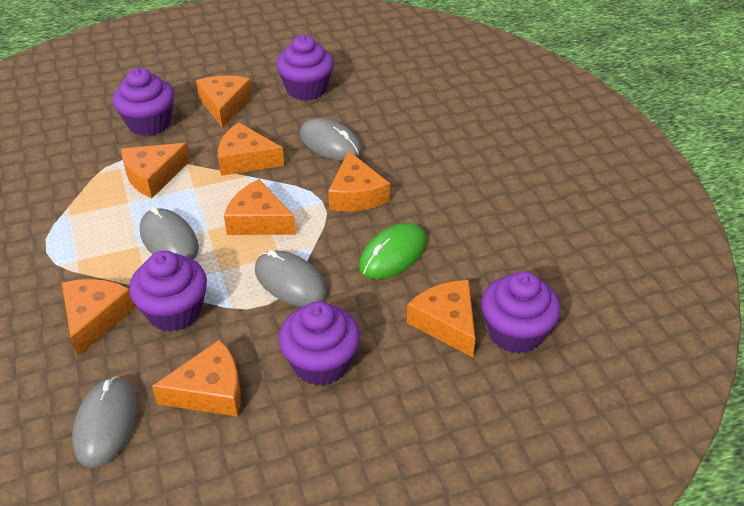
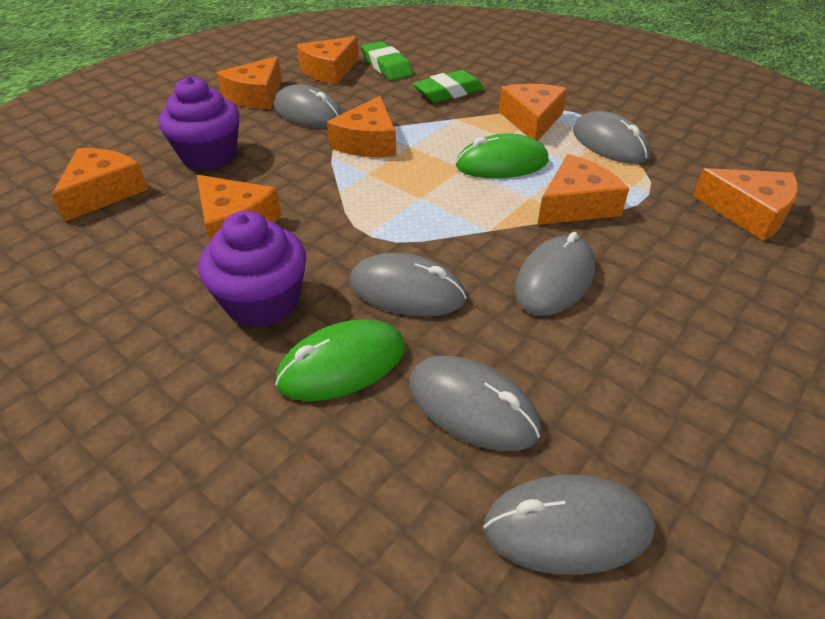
green eraser: none = 0 -> [361,41,413,80] [413,70,484,103] = 2
green mouse: [359,223,427,279] = 1 -> [275,319,405,401] [456,133,549,178] = 2
grey mouse: [72,376,138,468] [140,207,199,259] [255,250,327,307] [299,118,362,161] = 4 -> [274,84,343,128] [349,253,467,317] [409,356,541,451] [483,475,655,575] [514,232,595,316] [573,111,650,164] = 6
purple cupcake: [113,68,174,136] [129,251,207,332] [276,35,334,101] [279,302,360,386] [481,271,560,354] = 5 -> [159,76,240,170] [198,211,306,328] = 2

